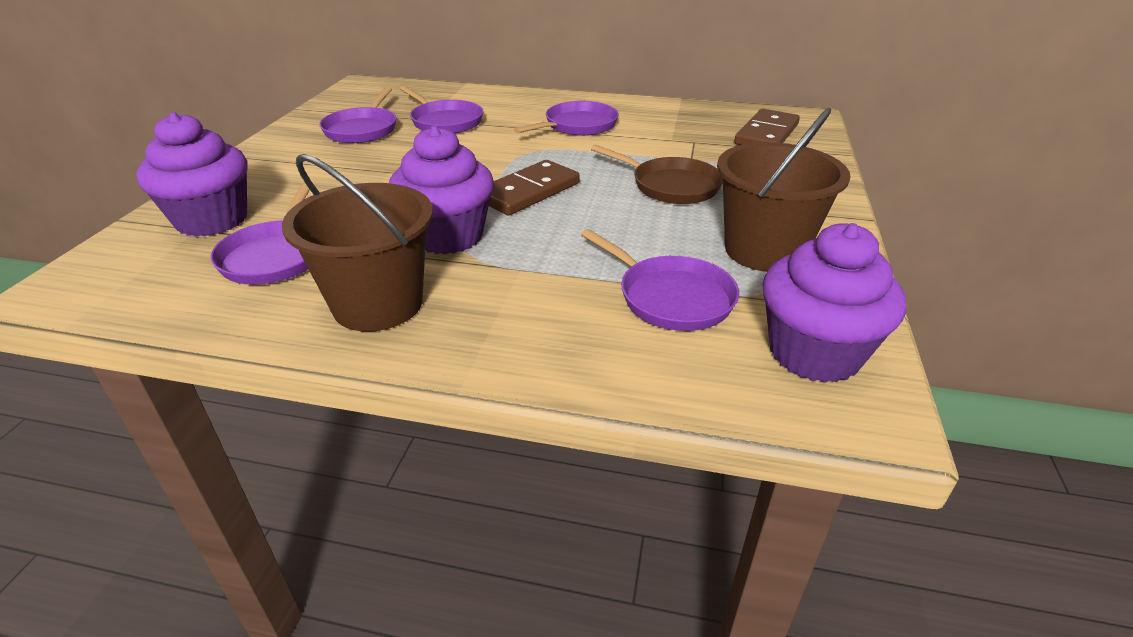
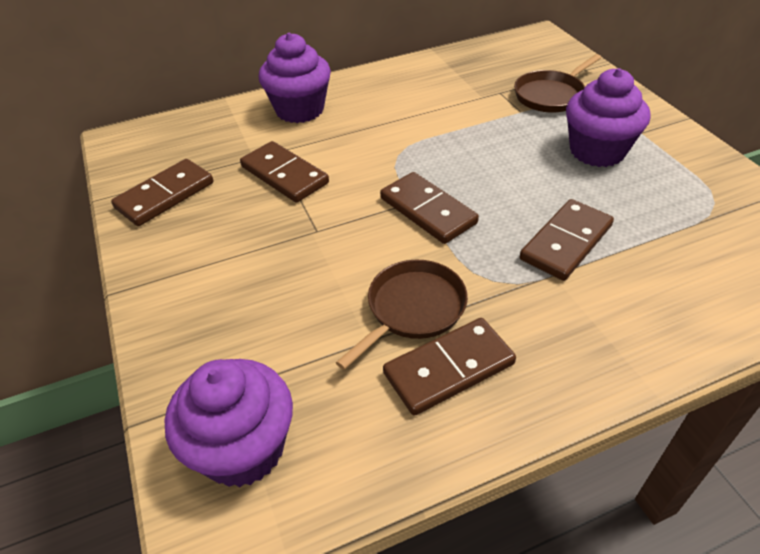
brown bucket: [282,154,433,332] [717,108,850,272] = 2 -> none = 0
brown domino: [489,160,580,215] [734,109,800,145] = 2 -> [111,159,213,226] [240,141,329,203] [380,172,479,244] [383,318,516,416] [520,199,614,281] = 5
brown pan: [591,145,723,204] = 1 -> [336,260,468,370] [514,54,601,112] = 2
purple pan: [210,184,310,285] [319,87,397,143] [400,86,483,134] [514,101,619,136] [581,229,739,331] = 5 -> none = 0

